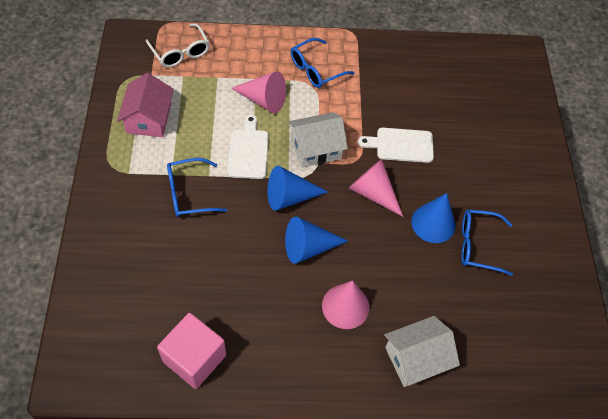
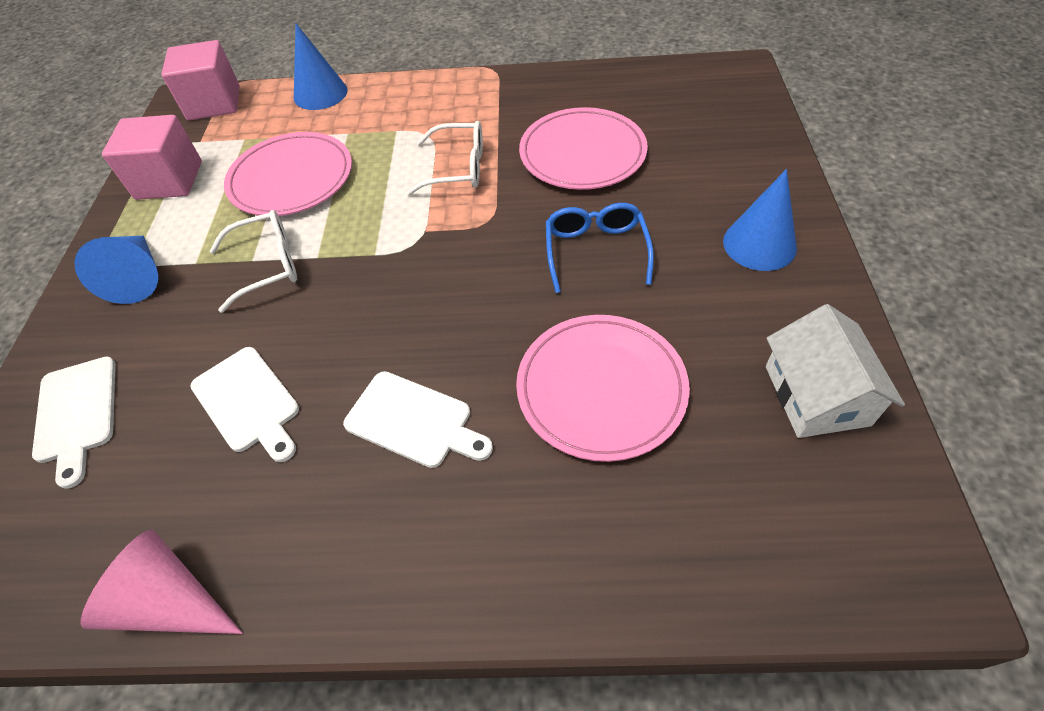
blue glasses: [167,158,227,217] [290,38,355,88] [461,209,513,276] = 3 -> [546,203,654,293] = 1
pink cone: [231,71,286,113] [322,281,370,329] [349,159,403,217] = 3 -> [81,530,243,634] = 1
pink cube: [157,313,226,389] = 1 -> [102,115,202,200] [161,40,240,120] = 2
pink house: [117,73,174,137] = 1 -> none = 0
pink plate: none = 0 -> [224,132,352,216] [516,315,690,462] [519,107,648,190] = 3
white cutting board: [227,114,269,179] [358,128,434,163] = 2 -> [32,357,116,489] [190,347,299,462] [343,371,493,468] = 3
white glasses: [146,23,210,67] = 1 -> [210,210,297,313] [406,121,483,196] = 2
white house: [288,112,348,168] [384,316,460,387] = 2 -> [766,304,905,438] = 1

